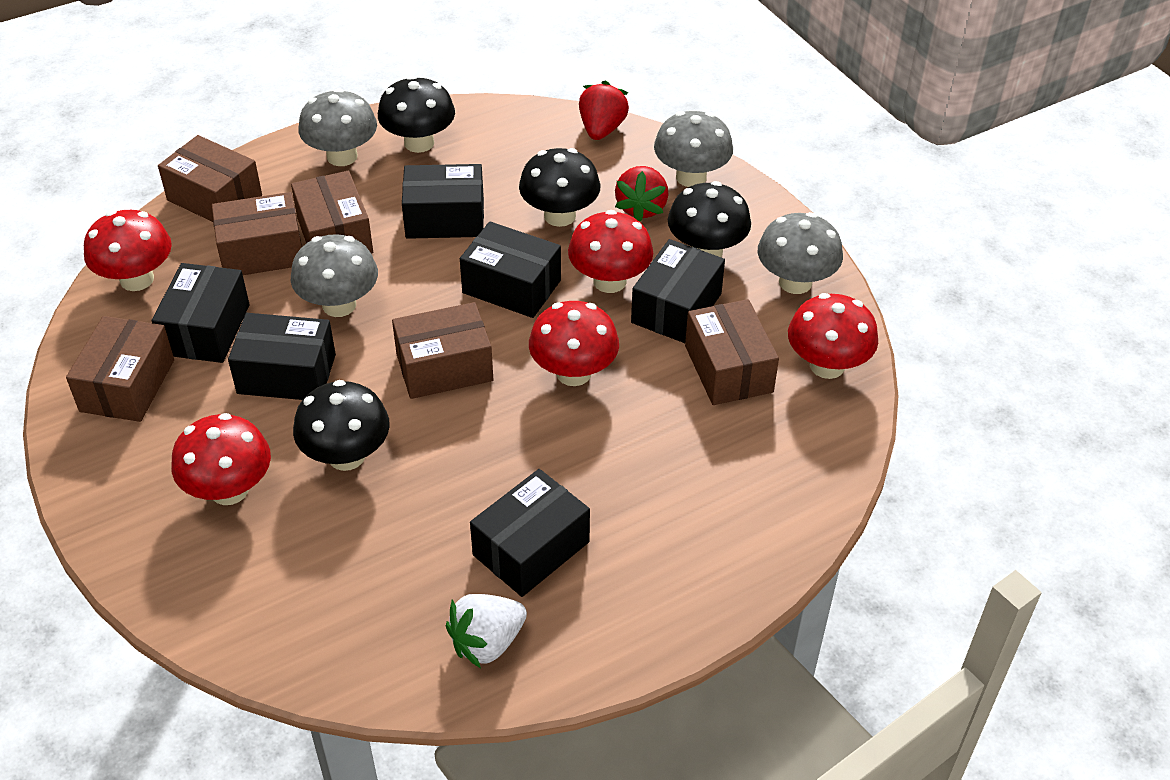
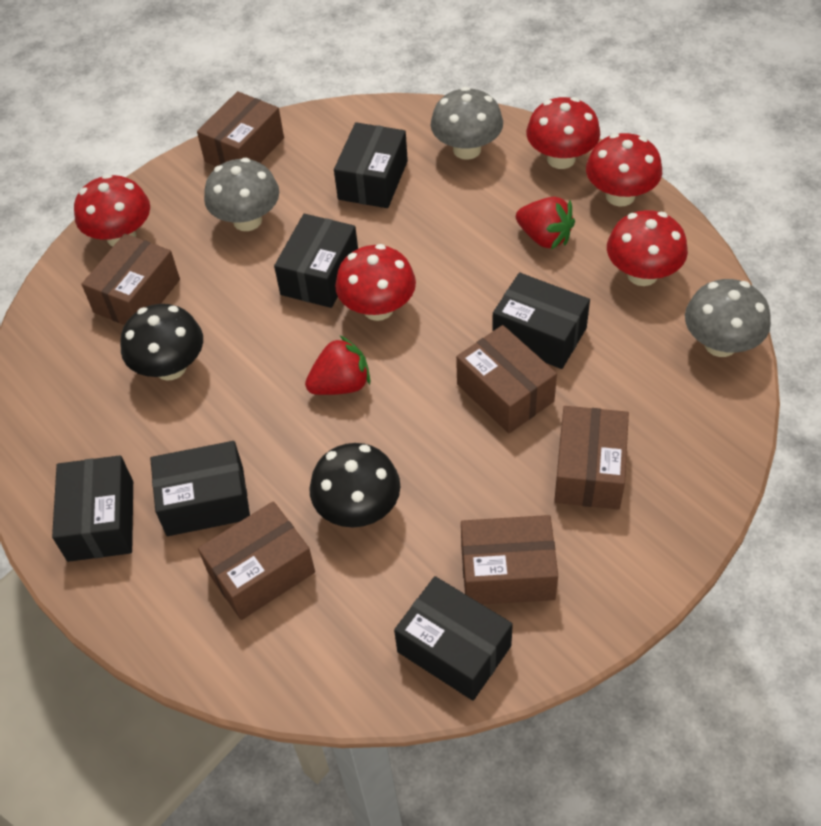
black mushroom: [293,380,390,471] [378,76,455,153] [519,148,601,227] [668,181,751,257] = 4 -> [120,304,203,381] [309,443,401,527] = 2
grey mushroom: [291,234,378,317] [298,88,377,166] [654,111,733,187] [758,212,843,294] = 4 -> [204,158,279,231] [431,87,503,160] [685,279,771,357] = 3
white strawberry: [446,594,527,668] = 1 -> none = 0

